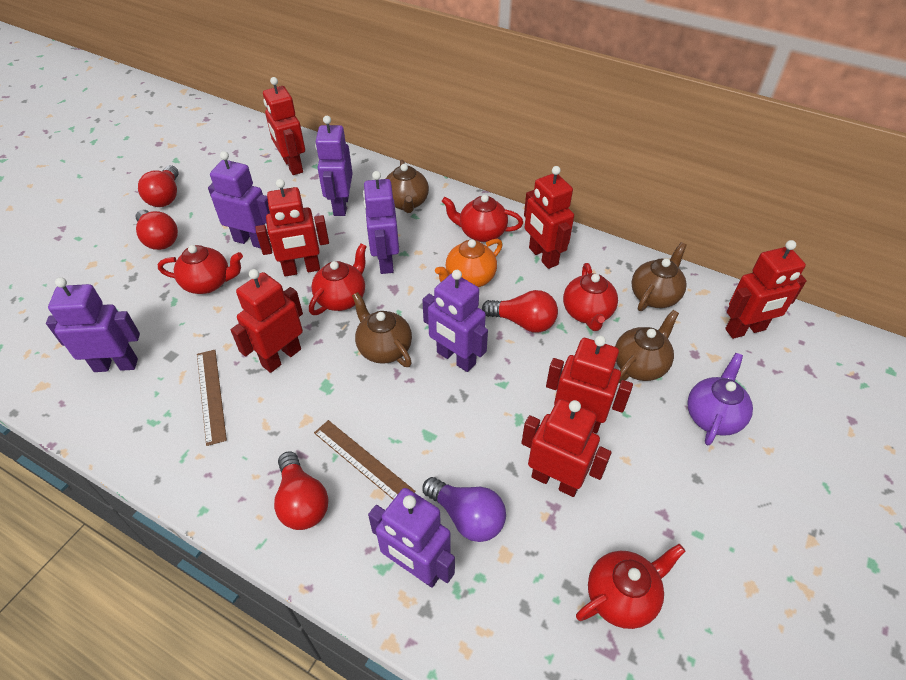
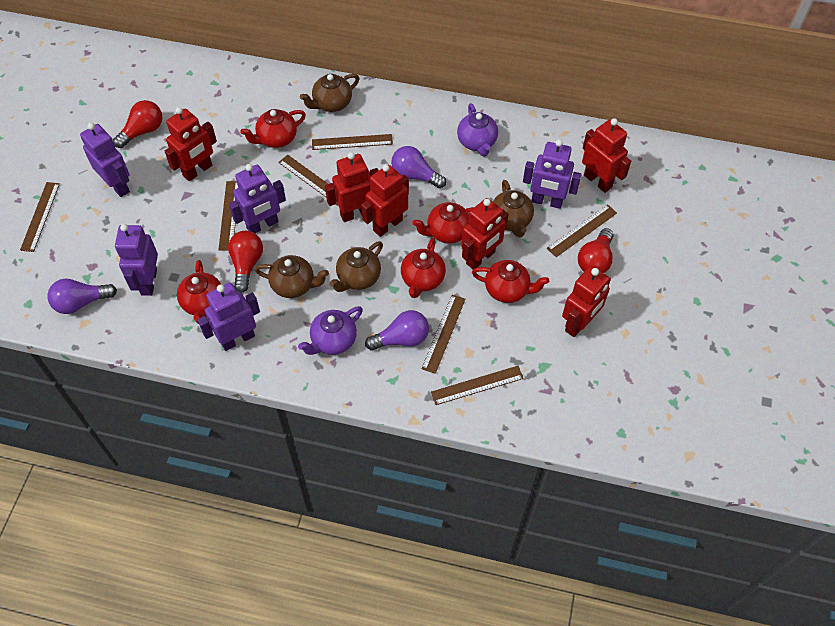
brown ruler: [197,350,227,446] [314,420,416,500] = 2 -> [20,182,60,252] [218,181,238,250] [278,155,338,206] [312,134,393,150] [421,295,465,374] [431,366,524,405] [547,204,617,257] = 7
orange teapot: [435,239,503,287] = 1 -> none = 0
purple light bulb: [422,477,506,542] = 1 -> [48,279,117,314] [365,310,429,351] [391,146,446,188] = 3
purple robot: [46,277,140,372] [208,151,270,248] [315,116,353,216] [363,171,399,274] [368,488,455,588] [422,270,488,372] = 6 -> [80,123,130,197] [115,224,158,296] [198,283,260,351] [229,164,286,233] [523,139,582,209] = 5
purple teapot: [687,353,753,445] = 1 -> [298,306,363,355] [457,103,498,156] = 2
red light bulb: [136,210,178,250] [138,165,179,207] [274,451,328,530] [482,290,558,333] = 4 -> [113,100,162,148] [228,231,263,293] [578,228,614,273] = 3
red robot: [231,269,303,373] [255,179,329,277] [263,77,305,175] [521,399,611,497] [524,166,574,269] [546,335,633,433] [725,240,807,339] = 7 -> [165,107,217,181] [325,152,379,222] [361,164,409,237] [461,198,509,269] [562,266,611,337] [582,118,631,193] = 6

